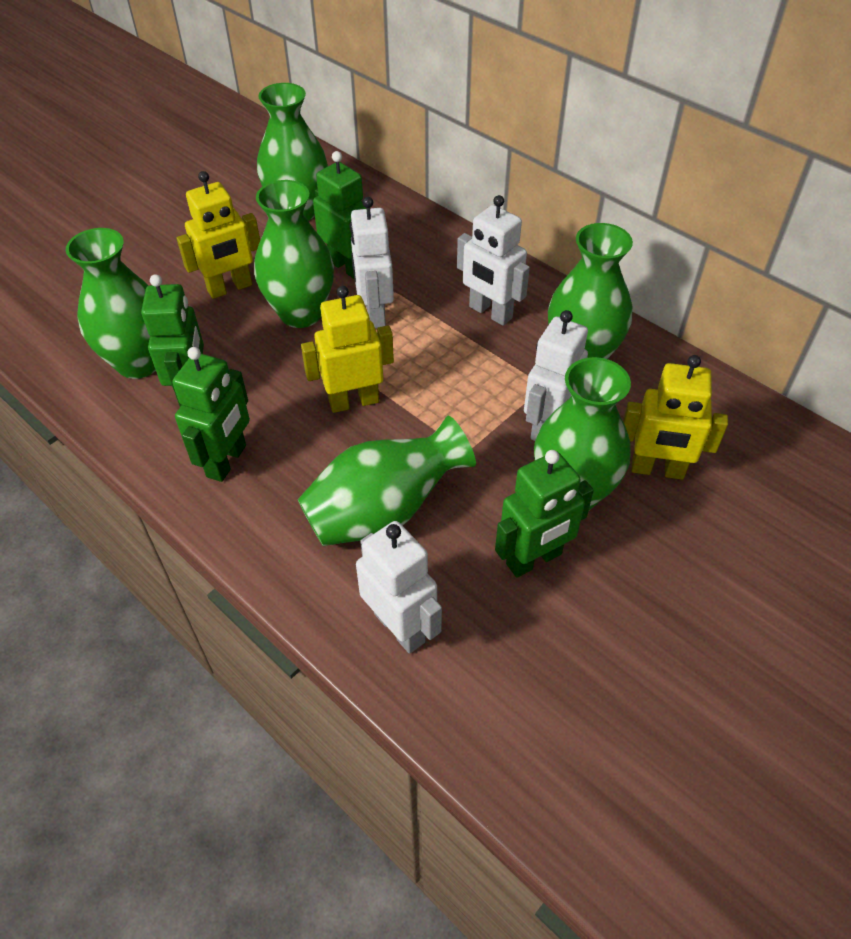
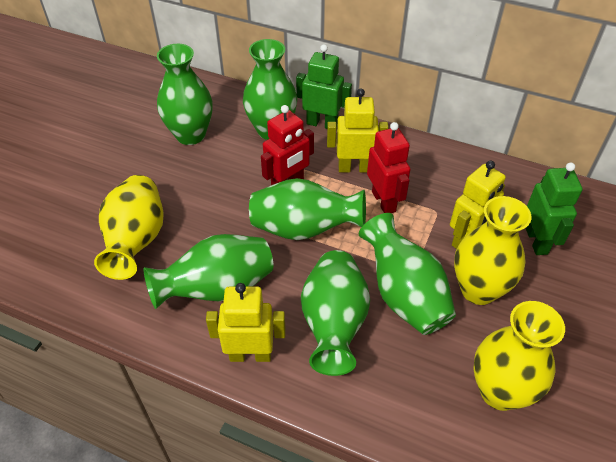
green robot: [141,274,204,407] [172,347,250,482] [313,151,366,279] [495,450,594,578] = 4 -> [296,44,352,129] [526,162,583,255] = 2
red robot: none = 0 -> [261,105,314,185] [367,122,410,213] = 2
white robot: [350,197,394,329] [356,521,442,654] [457,195,530,326] [524,310,588,441] = 4 -> none = 0
yellow vase: none = 0 -> [94,175,164,280] [454,196,532,305] [473,301,565,411] = 3

